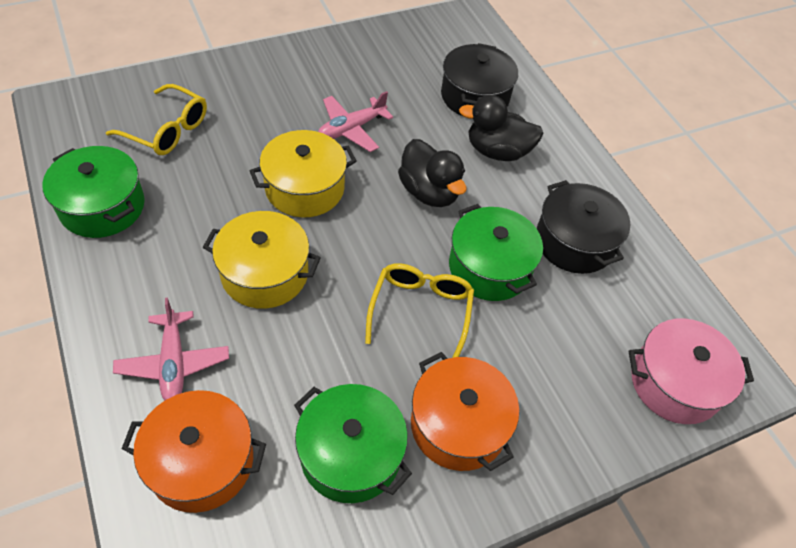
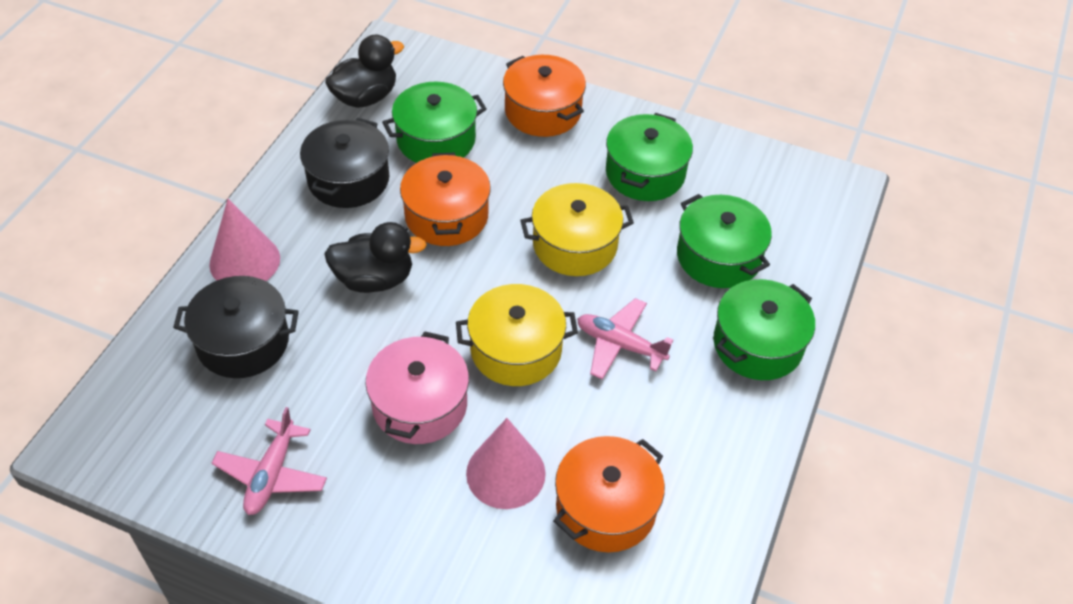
green pot: [42,146,145,238] [294,384,412,503] [449,204,543,301] = 3 -> [382,81,487,163] [606,113,693,201] [677,194,772,288] [713,279,815,380] = 4
orange pot: [122,390,266,513] [411,352,519,471] = 2 -> [400,152,491,246] [503,55,586,137] [553,436,665,552] = 3
pink cone: none = 0 -> [209,199,280,281] [466,418,546,509] = 2
yellow glasses: [106,84,207,155] [365,263,474,358] = 2 -> none = 0

